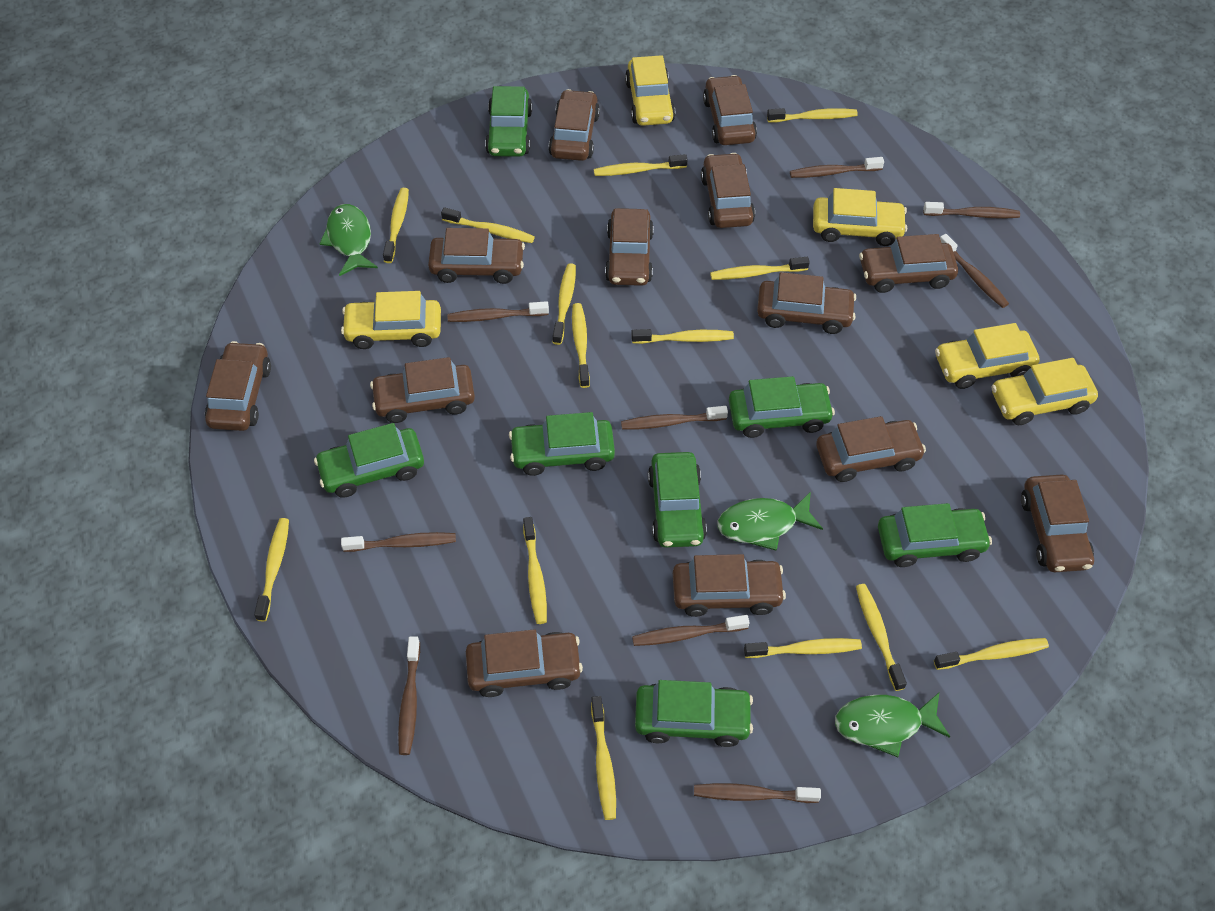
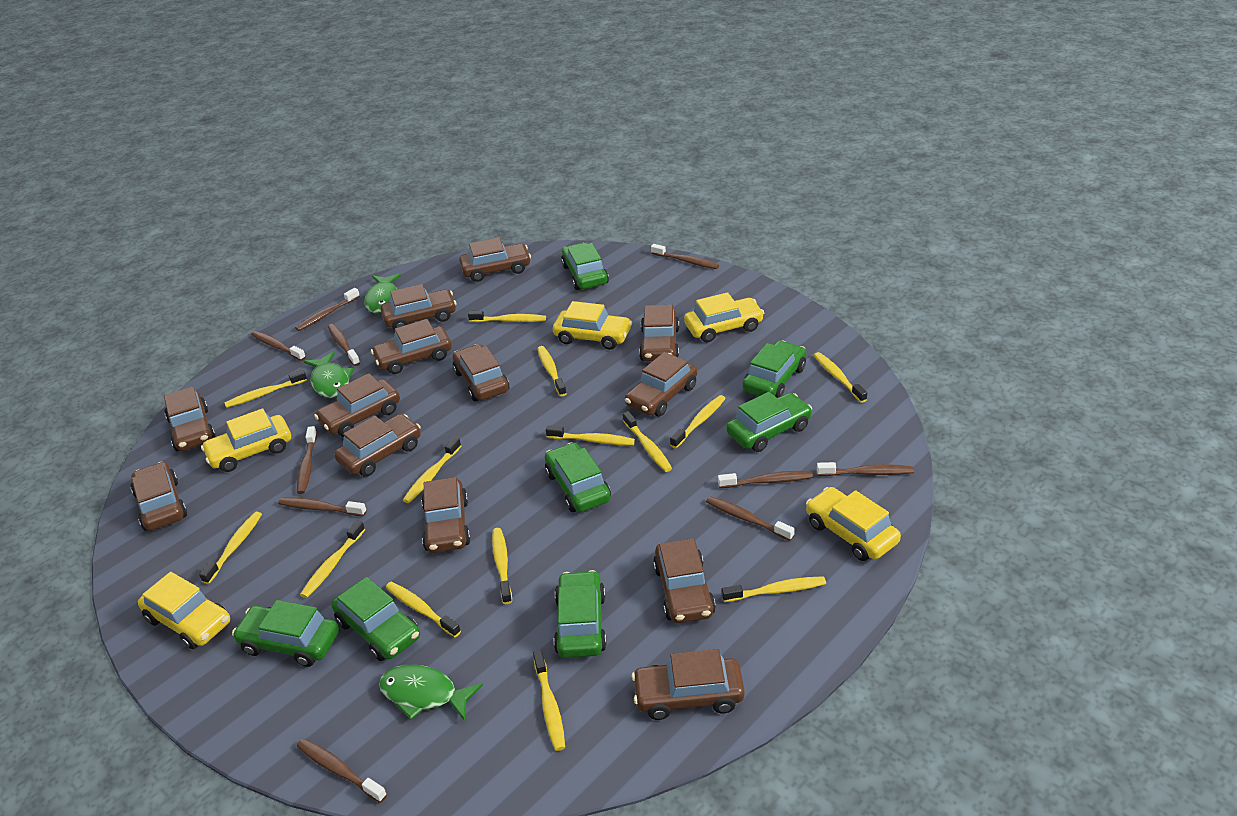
brown toothbrush: [341,532,456,552] [398,636,420,755] [447,301,549,322] [621,406,728,430] [632,615,749,646] [694,783,821,803] [790,157,884,178] [923,202,1020,219] [940,234,1009,308] = 9 -> [251,331,306,361] [278,498,367,516] [295,288,360,331] [297,426,317,494] [297,739,387,803] [328,324,360,366] [651,244,719,269] [706,496,795,541] [718,471,813,488] [817,462,914,476] = 10

